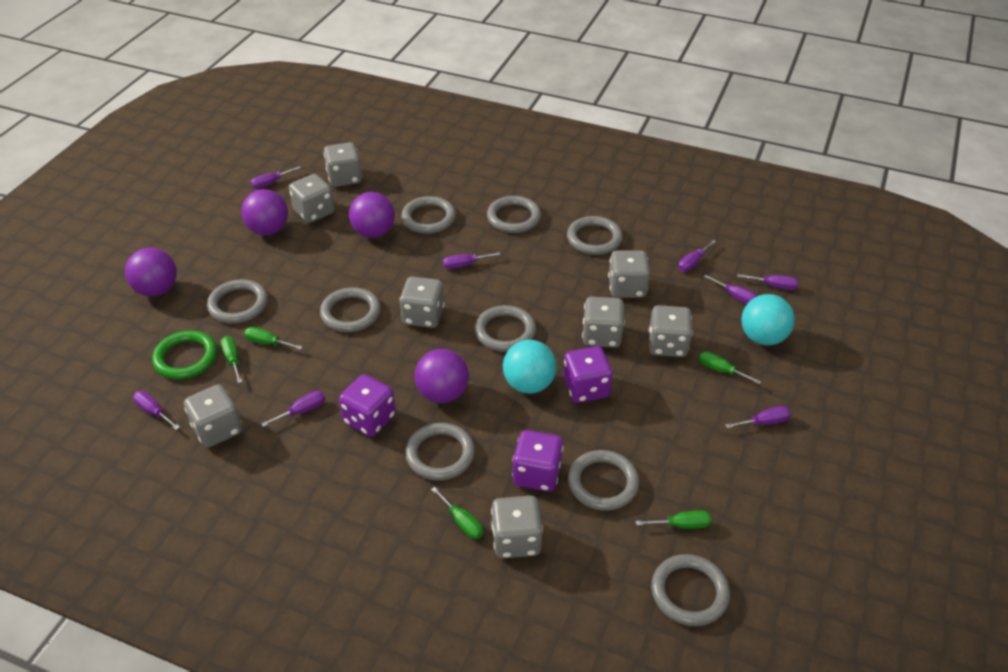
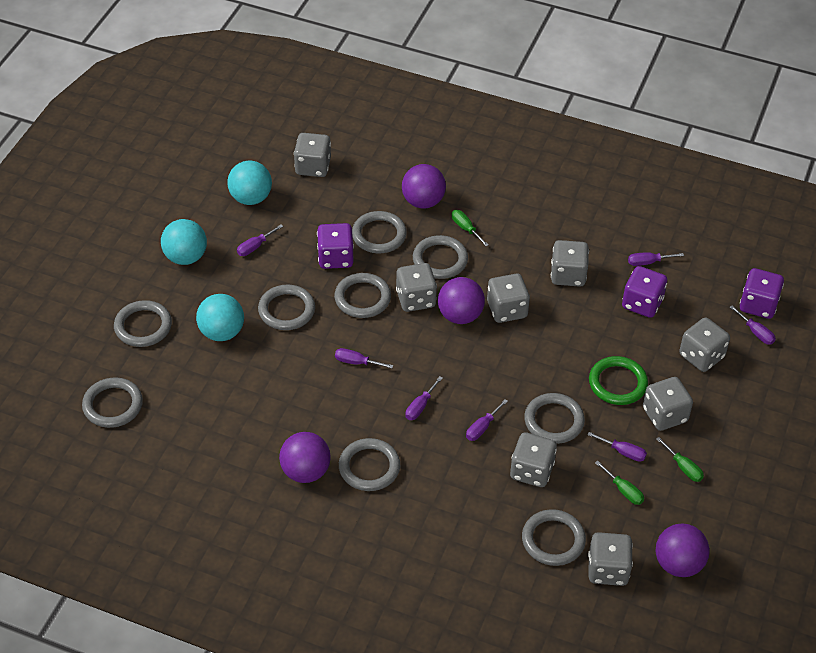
green screwdriver: [221,336,242,383] [244,327,302,350] [431,487,483,539] [636,511,711,529] [699,351,762,385] = 5 -> [452,210,489,246] [595,461,644,505] [656,437,704,482] = 3
purple screwdriver: [133,391,180,430] [251,166,301,189] [261,391,325,427] [443,252,500,269] [678,240,716,272] [704,275,758,304] [726,406,791,428] [737,274,799,290] = 8 -> [237,224,283,256] [335,348,393,368] [405,376,443,420] [466,399,508,441] [587,432,647,462] [628,252,684,266] [730,305,776,345] = 7
turquoise ball: [503,340,557,394] [741,294,795,345] = 2 -> [161,219,207,265] [196,294,244,341] [227,160,272,205] = 3

